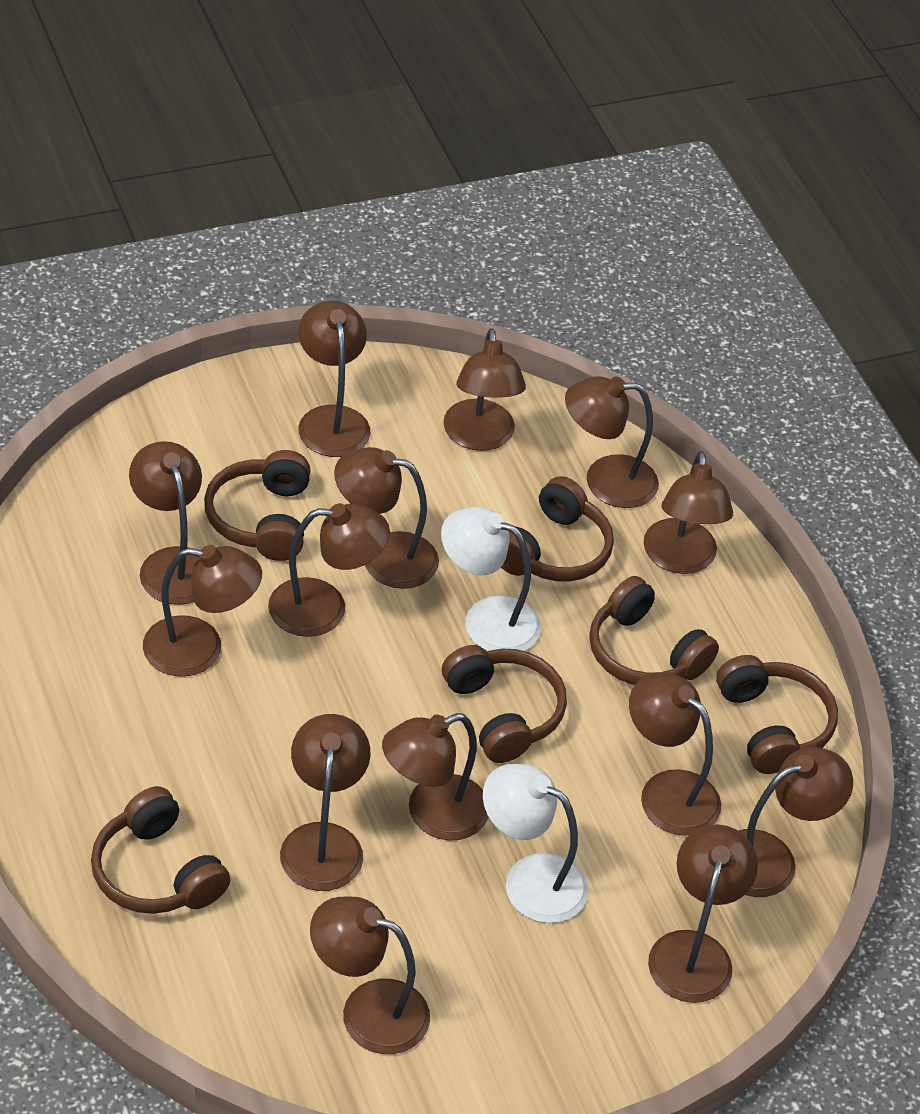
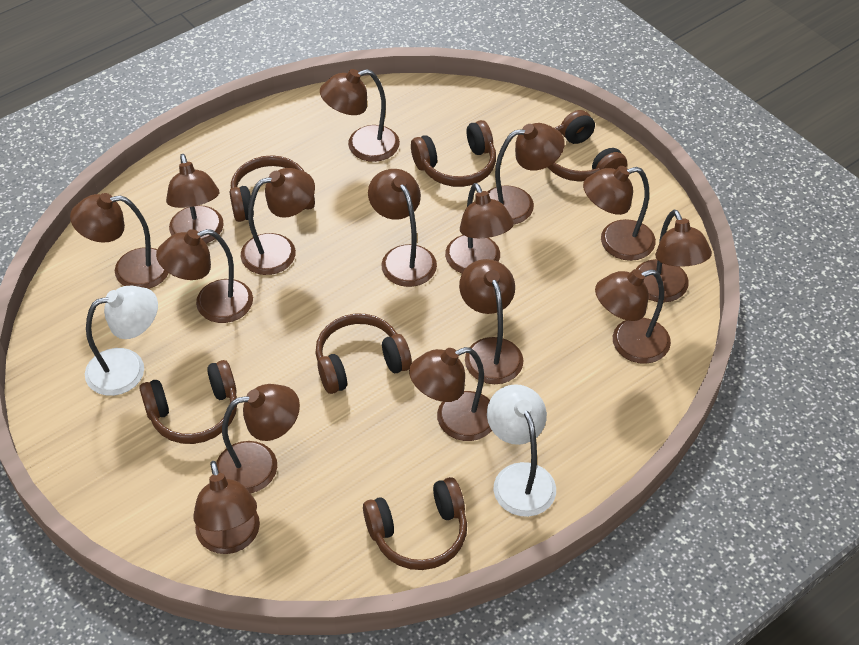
brown lamp: [129,441,202,605] [143,545,262,677] [268,503,390,637] [280,714,370,891] [298,301,371,457] [310,896,430,1054] [334,447,439,589] [382,713,489,841] [443,328,526,451] [565,376,659,508] [629,673,721,836] [643,451,733,574] [648,824,758,1003] [738,747,853,897] = 14 -> [70,193,169,289] [156,229,253,323] [166,154,224,244] [193,461,260,554] [216,384,300,493] [240,168,315,275] [320,69,400,162] [368,169,437,287] [409,347,492,441] [445,183,514,274] [459,259,523,384] [487,123,565,224] [583,166,656,261] [595,269,671,364] [636,210,712,303] = 15

